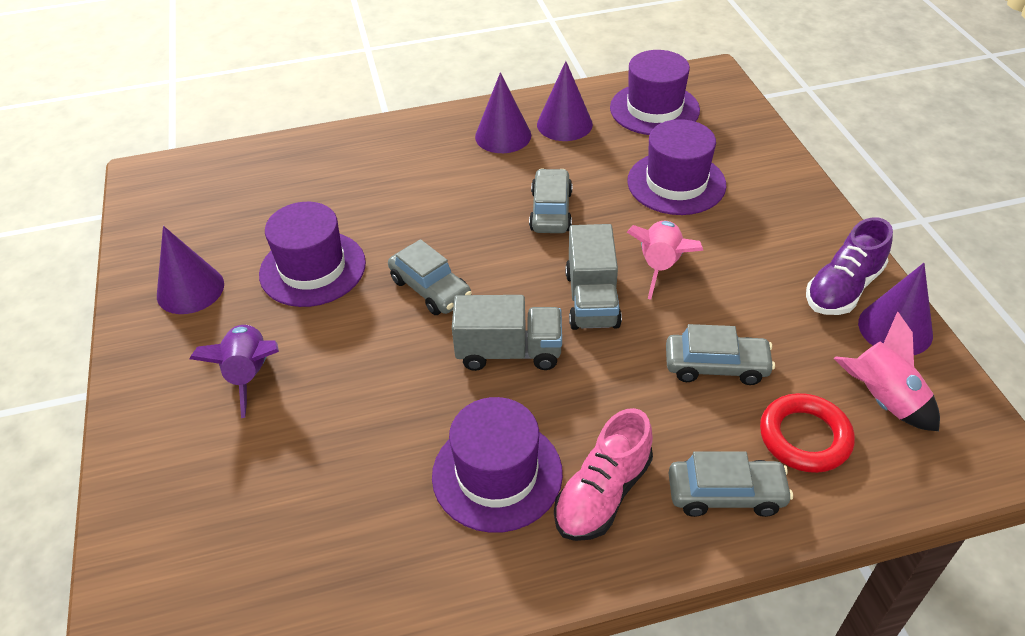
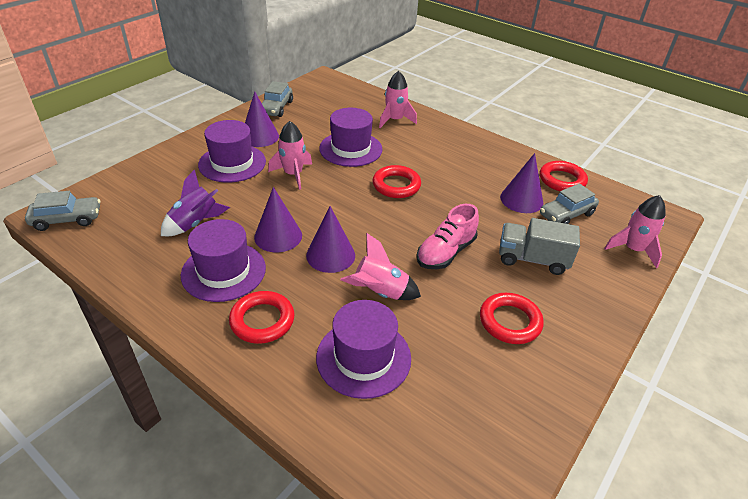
grey car: [388,239,472,315] [529,168,572,233] [666,324,775,385] [669,451,793,517] = 4 -> [25,191,101,231] [262,81,293,117] [540,183,599,224] = 3
grey truck: [452,295,562,371] [565,224,622,330] = 2 -> [499,218,580,275] = 1
pink rocket: [627,221,703,300] [834,312,940,431] = 2 -> [268,121,312,190] [340,233,421,300] [379,71,417,128] [604,195,666,268] = 4
purple shoe: [806,217,893,315] = 1 -> none = 0
red ring: [760,393,855,473] = 1 -> [229,291,294,344] [373,165,421,198] [480,293,544,344] [540,161,588,191] = 4

